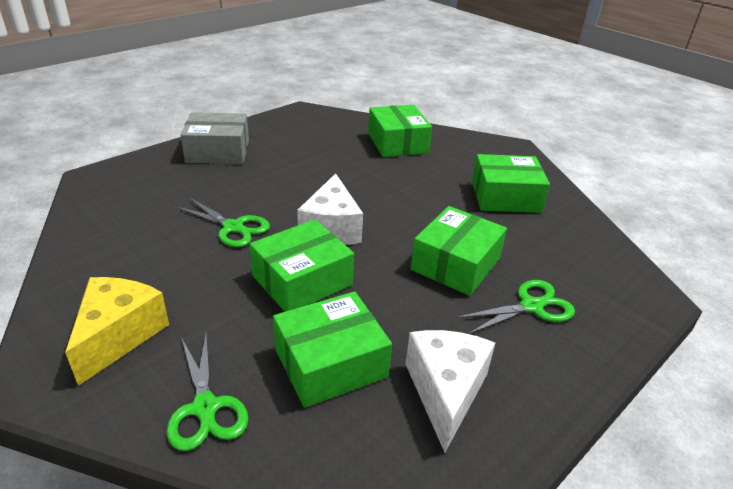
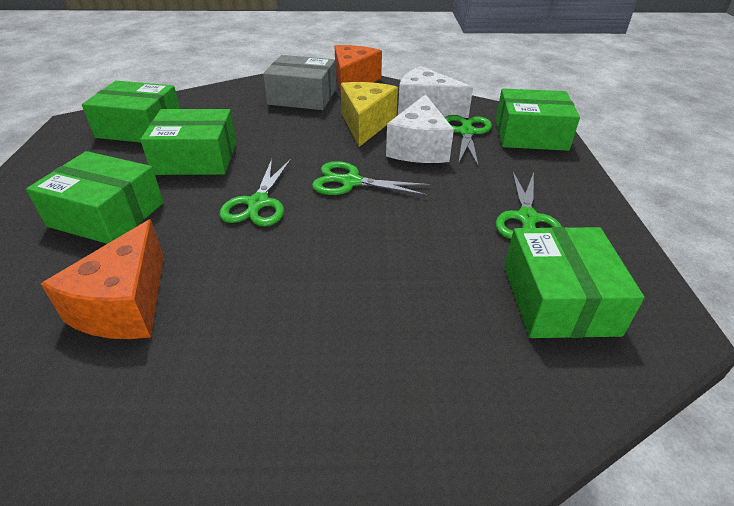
green scissors: [166,334,249,451] [176,197,270,247] [456,280,575,334] = 3 -> [220,159,291,226] [312,161,430,196] [445,115,492,166] [495,171,562,239] = 4
orange cheese: none = 0 -> [41,219,164,339] [335,45,382,95] = 2

